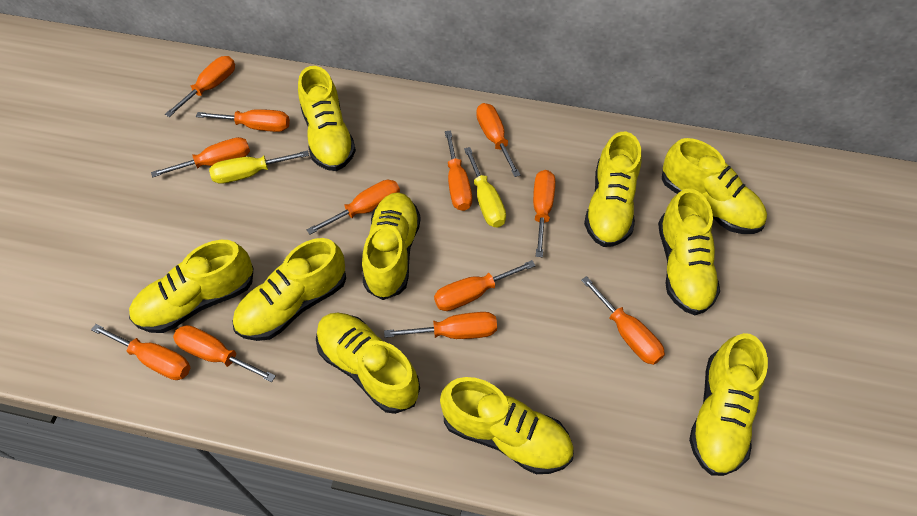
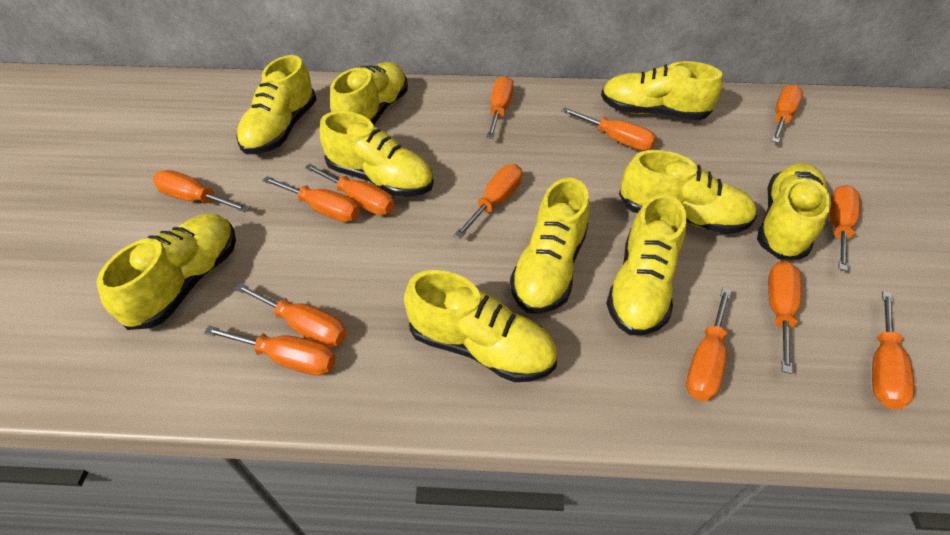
orange screwdriver: [91,324,191,380] [151,137,250,177] [165,56,235,117] [173,325,276,382] [196,109,290,132] [307,180,400,235] [384,312,497,339] [434,260,536,311] [445,130,472,211] [476,103,521,177] [533,170,555,257] [581,276,665,365] = 12 -> [153,170,250,212] [204,326,336,376] [234,282,347,348] [262,176,360,222] [305,164,395,215] [454,164,522,239] [487,76,513,139] [561,107,656,151] [686,287,732,401] [768,261,802,374] [771,85,803,143] [829,185,861,271] [872,291,915,409] = 13
yellow screwdriver: [209,150,309,184] [464,147,506,227] = 2 -> none = 0

